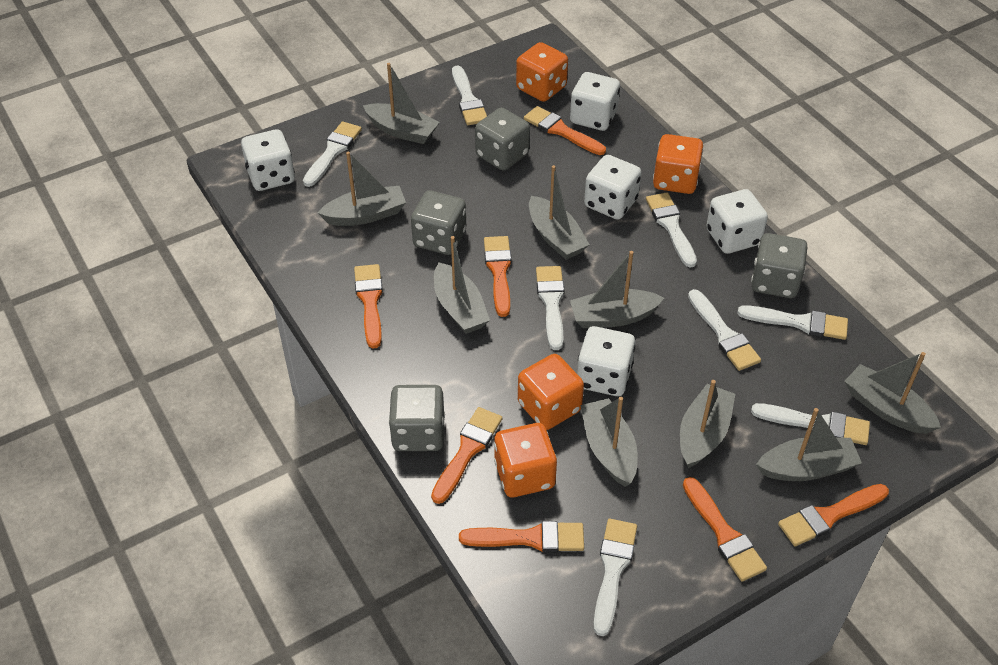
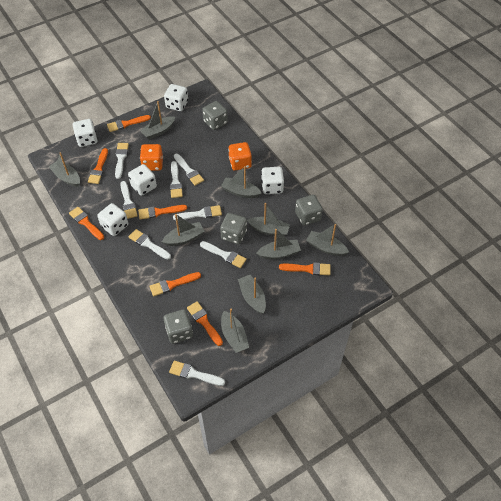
orange dice: [494,423,557,497] [516,42,568,102] [518,354,584,430] [653,134,704,194] = 4 -> [140,144,163,171] [228,142,252,171] = 2

